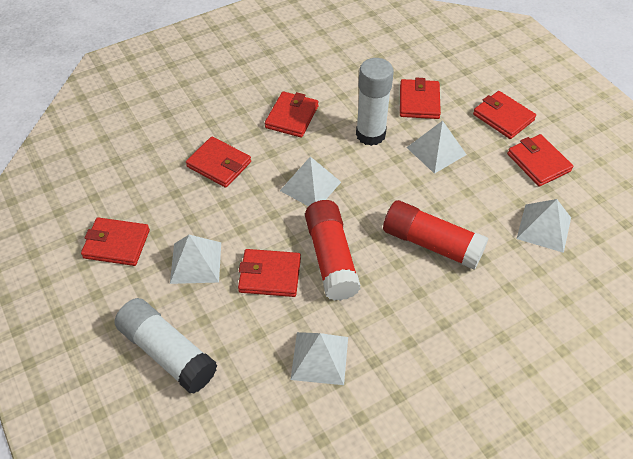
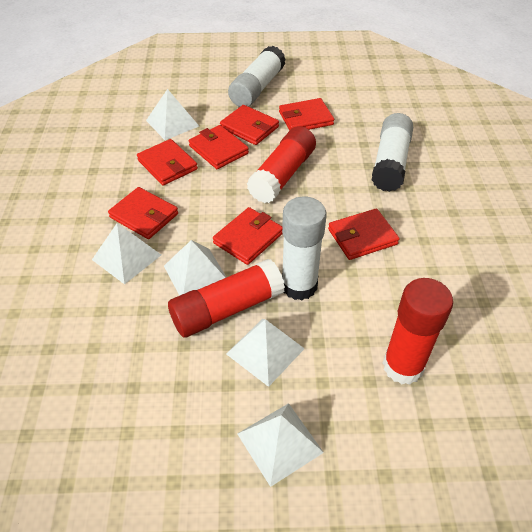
red glue stick: [305,200,361,301] [383,200,488,270] = 2 -> [168,259,285,337] [247,126,316,203] [383,278,453,385] = 3
white glue stick: [115,298,217,394] [356,58,394,146] = 2 -> [228,46,286,107] [282,197,327,300] [372,113,413,192] = 3

